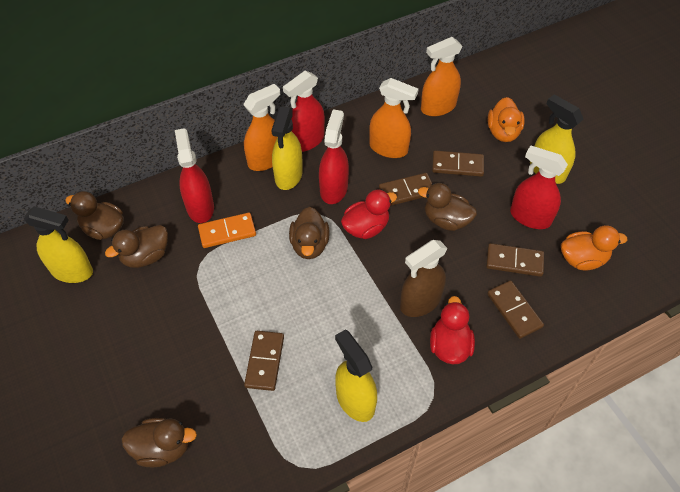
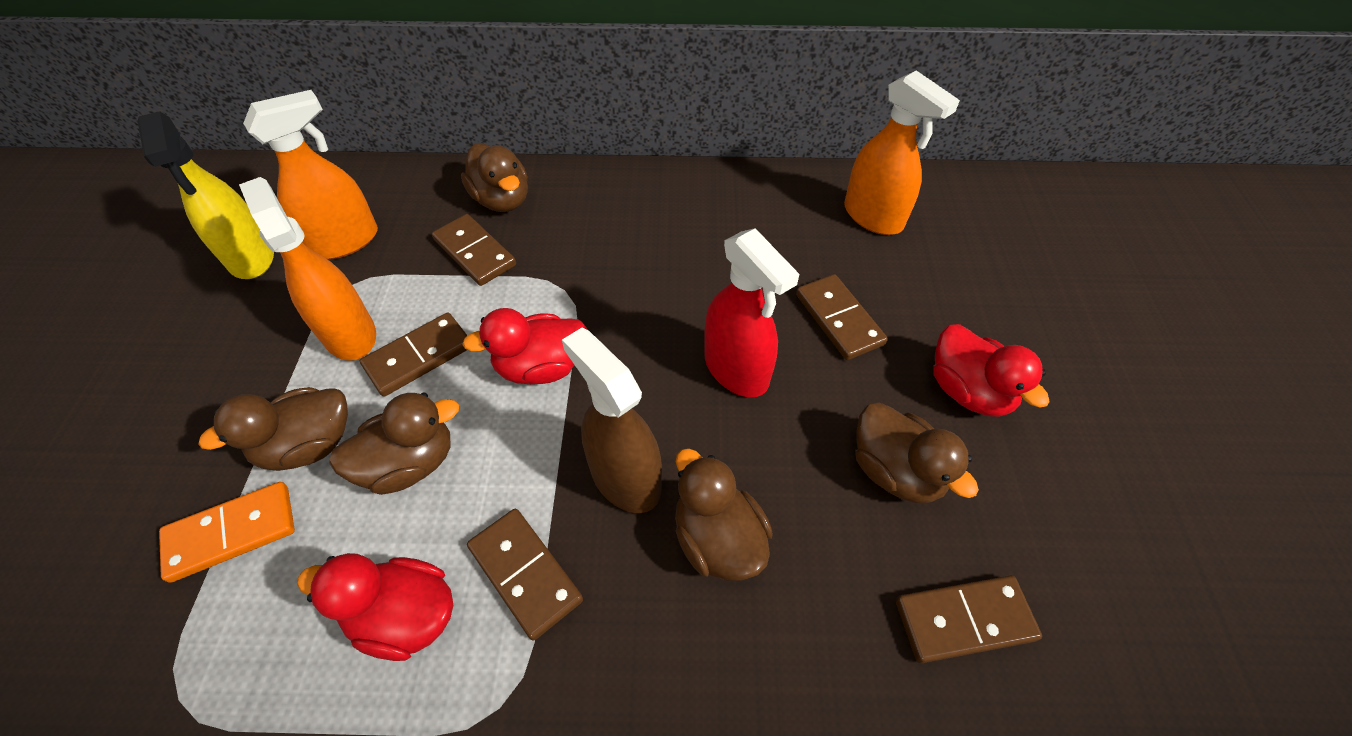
orange duck: [487,97,524,142] [561,225,627,271] = 2 -> none = 0
red duck: [341,189,397,239] [430,296,475,364] = 2 -> [297,553,453,661] [462,308,587,384] [934,324,1050,417] = 3
red spray bottle: [175,128,214,223] [283,71,325,152] [319,110,349,204] [510,145,568,229] = 4 -> [704,228,800,398] = 1
yellow spray bottle: [24,206,93,283] [271,107,303,190] [335,329,377,422] [530,94,583,184] = 4 -> [138,111,274,279] = 1

